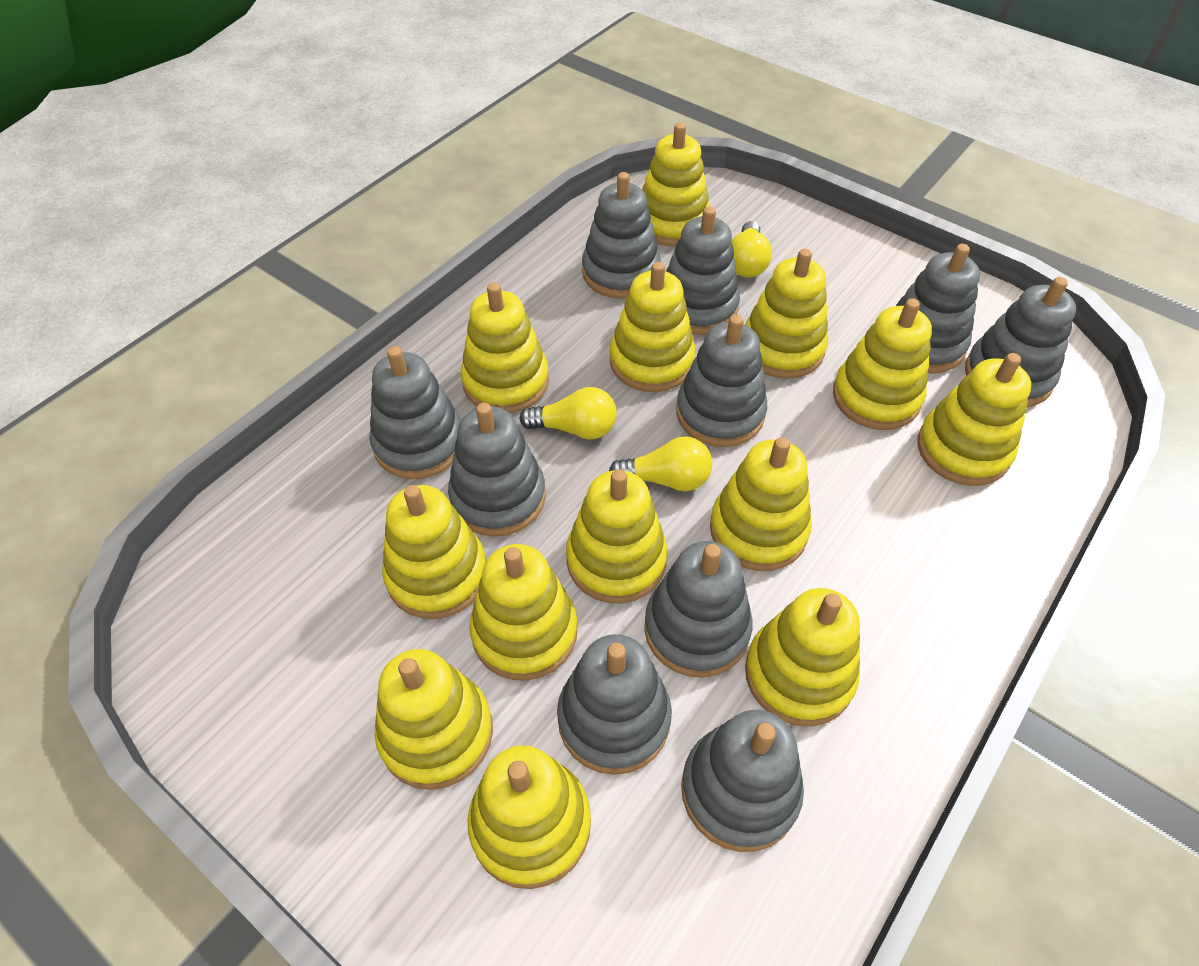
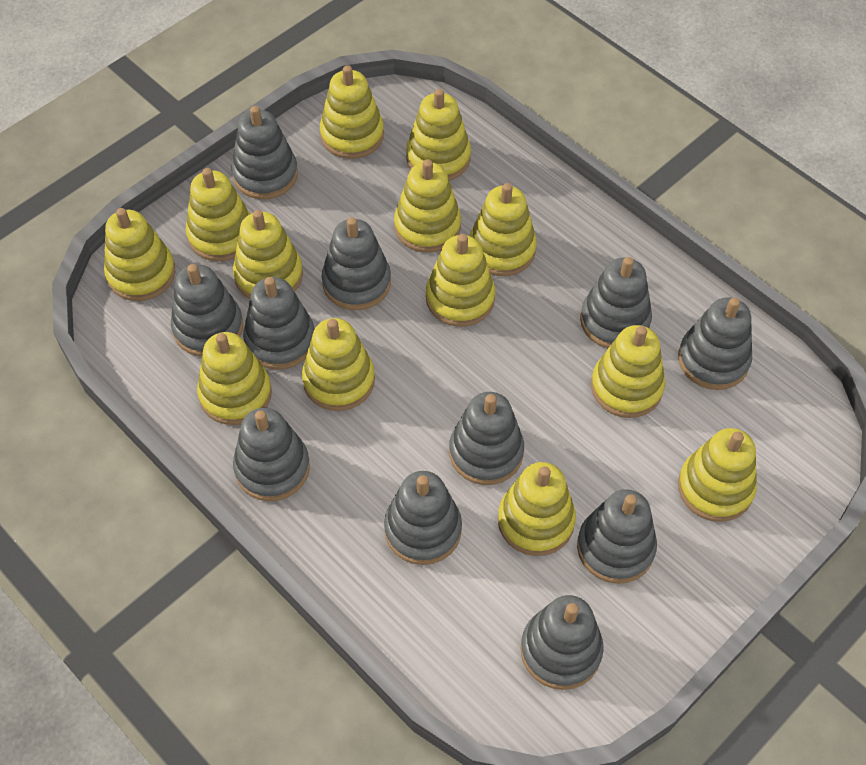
grey stacking toy: [369,346,461,479] [448,403,546,536] [557,634,672,775] [582,172,661,299] [644,541,753,678] [666,207,740,335] [676,315,767,447] [681,710,804,852] [896,244,980,374] [965,277,1076,407] = 10 -> [171,264,243,357] [231,106,298,199] [233,407,310,501] [243,277,315,370] [322,217,391,310] [384,471,462,565] [449,392,524,485] [520,595,604,690] [577,489,657,584] [580,257,652,348] [678,297,752,390] = 11
yellow light bulb: [520,387,617,440] [609,437,712,491] [731,221,772,277] = 3 -> none = 0

